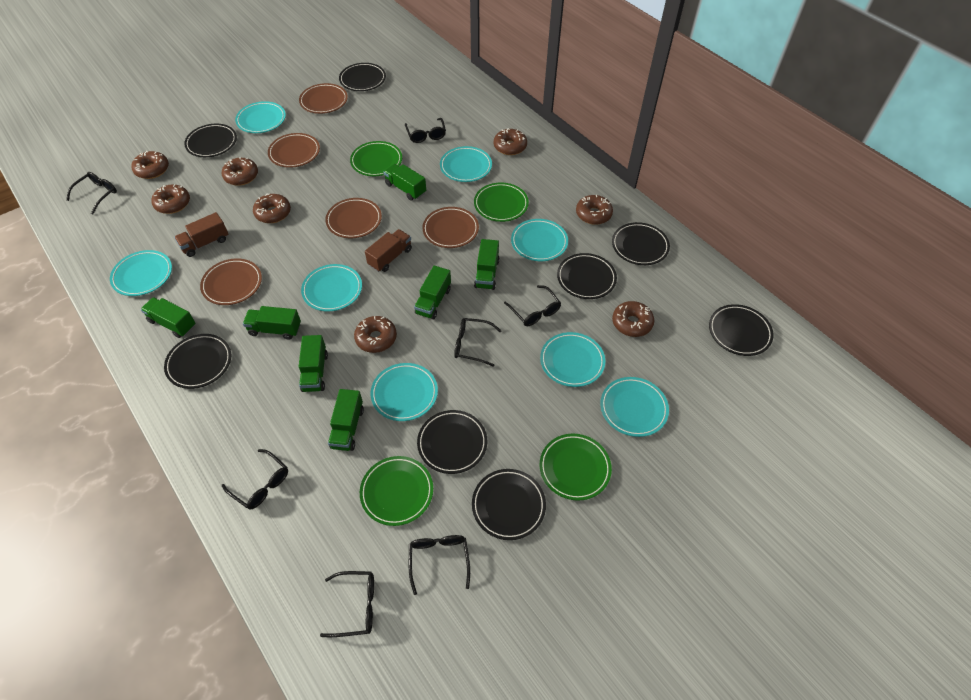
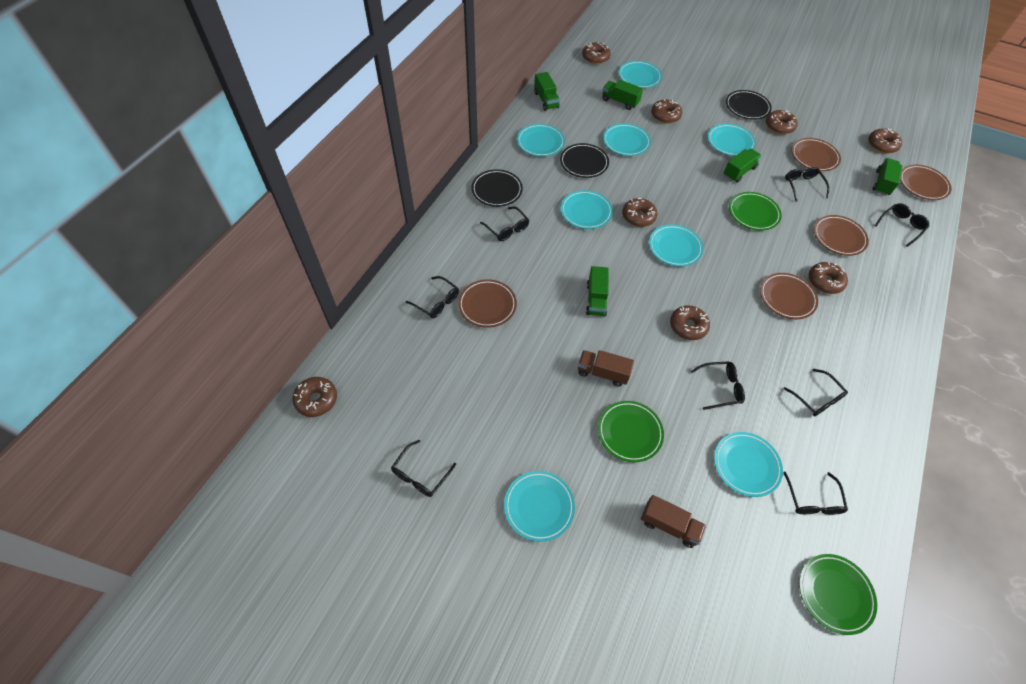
black glasses: [66,172,117,214] [222,449,288,509] [320,571,374,637] [405,118,446,143] [409,535,470,595] [454,318,502,367] [504,285,561,326] = 7 -> [391,440,456,497] [406,276,459,318] [480,207,529,241] [691,361,745,410] [783,472,848,515] [784,369,848,416] [785,167,829,202] [875,203,929,247] = 8
black plate: [164,334,231,389] [184,124,237,157] [339,63,386,91] [417,410,487,474] [472,469,546,540] [557,253,617,299] [612,222,670,265] [709,304,774,356] = 8 -> [471,169,523,207] [560,143,609,178] [726,90,772,120] = 3
green plate: [350,141,402,176] [360,456,433,526] [474,183,529,222] [540,434,612,501] = 4 -> [598,401,664,462] [729,192,782,230] [799,554,877,635] = 3
green truck: [141,297,196,338] [243,306,301,340] [299,335,328,392] [328,389,364,451] [384,164,426,200] [414,266,451,319] [474,239,500,290] = 7 -> [534,72,560,111] [586,266,609,316] [602,80,643,110] [724,149,762,183] [873,158,903,196] = 5

